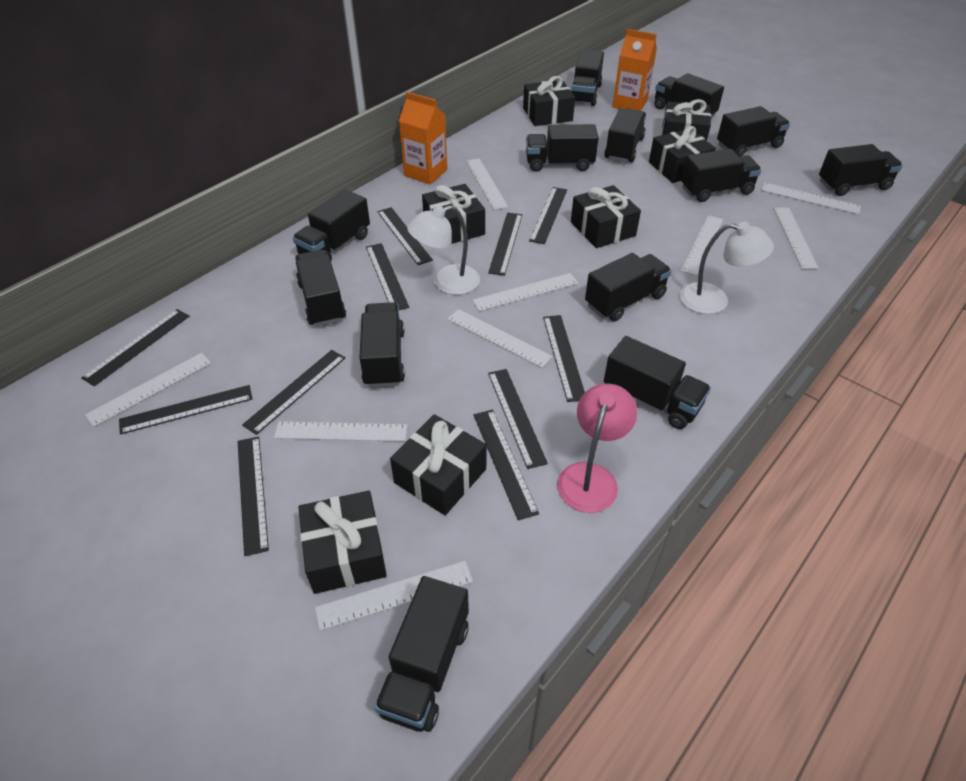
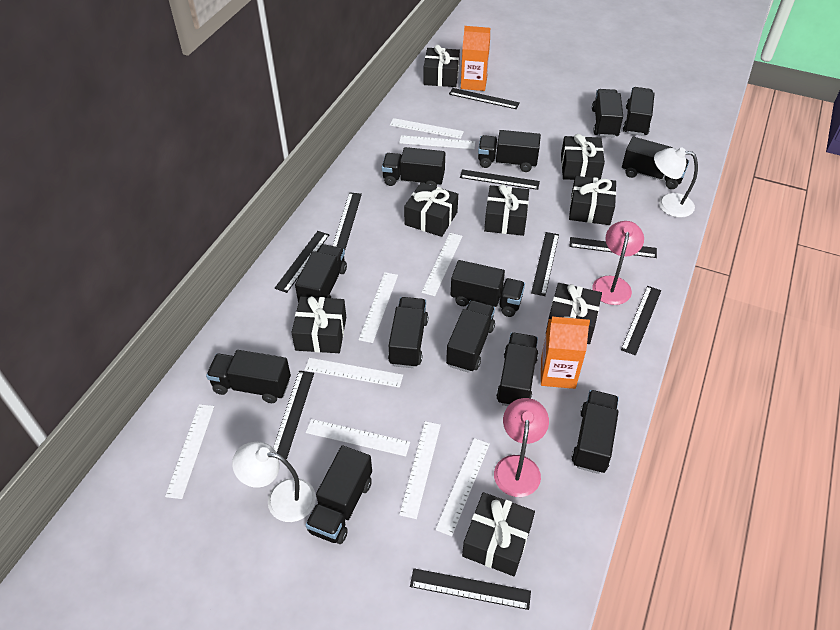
black gift: [298,491,387,594] [390,414,487,515] [422,184,485,244] [523,76,575,126] [571,185,641,248] [649,126,716,183] [662,99,711,141] = 7 -> [291,296,346,353] [404,182,458,237] [423,45,460,87] [462,492,535,576] [484,184,529,236] [546,283,602,344] [561,134,605,180] [569,176,616,225] = 8
black ruler: [82,309,189,386] [119,385,253,435] [237,437,269,556] [242,350,345,435] [366,243,409,310] [377,207,433,265] [474,410,539,520] [488,213,522,276] [488,369,548,469] [529,187,567,244] [543,315,585,402] = 11 -> [273,371,314,459] [275,231,329,293] [333,192,362,250] [410,568,531,610] [449,88,520,109] [460,169,540,190] [531,232,559,296] [569,237,657,258] [621,286,661,356] = 9
pink lamp: [557,384,637,513] = 1 -> [494,398,549,497] [592,221,644,305] = 2

